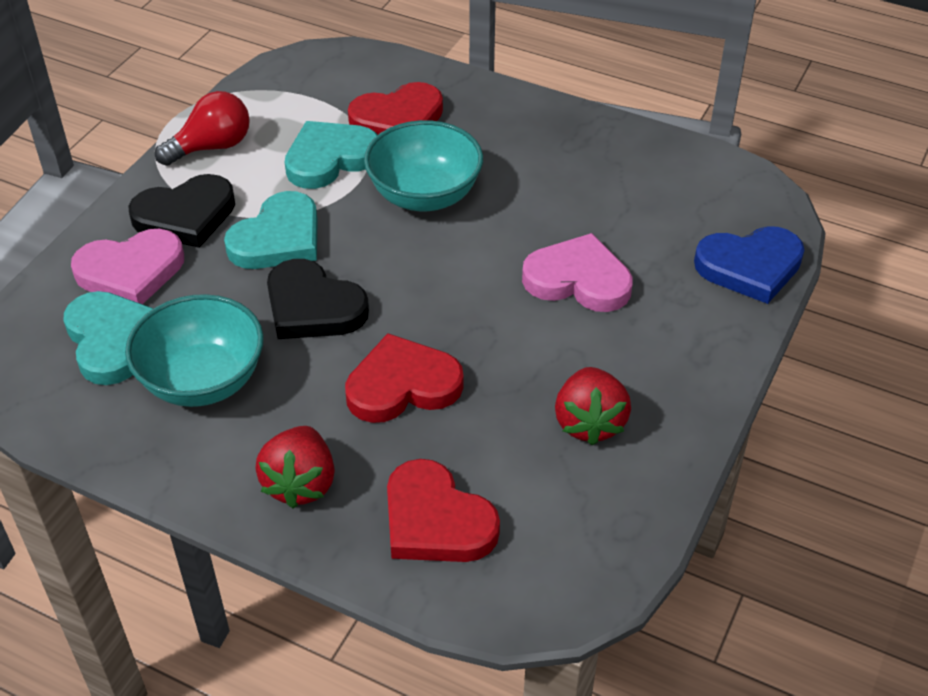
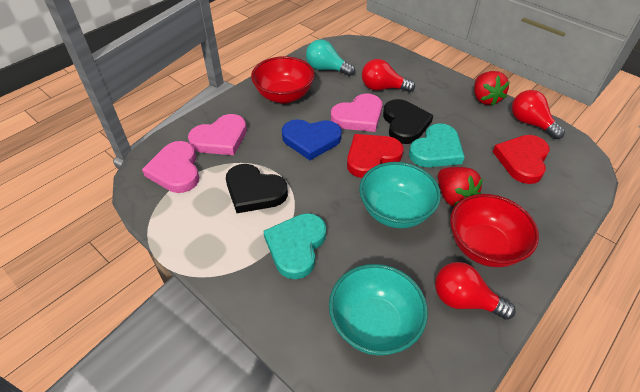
pink heart: [71,229,184,304] [522,233,633,312] = 2 -> [142,141,199,193] [188,114,247,155] [331,93,383,132] = 3
red bowl: none = 0 -> [251,56,315,104] [450,194,539,267] = 2
red heart: [345,333,464,423] [348,82,443,135] [387,459,500,562] = 3 -> [347,134,404,178] [493,135,550,184] = 2
red light bulb: [155,91,250,166] = 1 -> [362,59,415,92] [435,262,516,320] [512,90,565,139] = 3
turquoise heart: [64,291,154,385] [224,191,318,269] [285,121,378,189] = 3 -> [263,213,326,279] [409,123,465,167] = 2
turquoise light bulb: none = 0 -> [306,39,355,76] = 1

